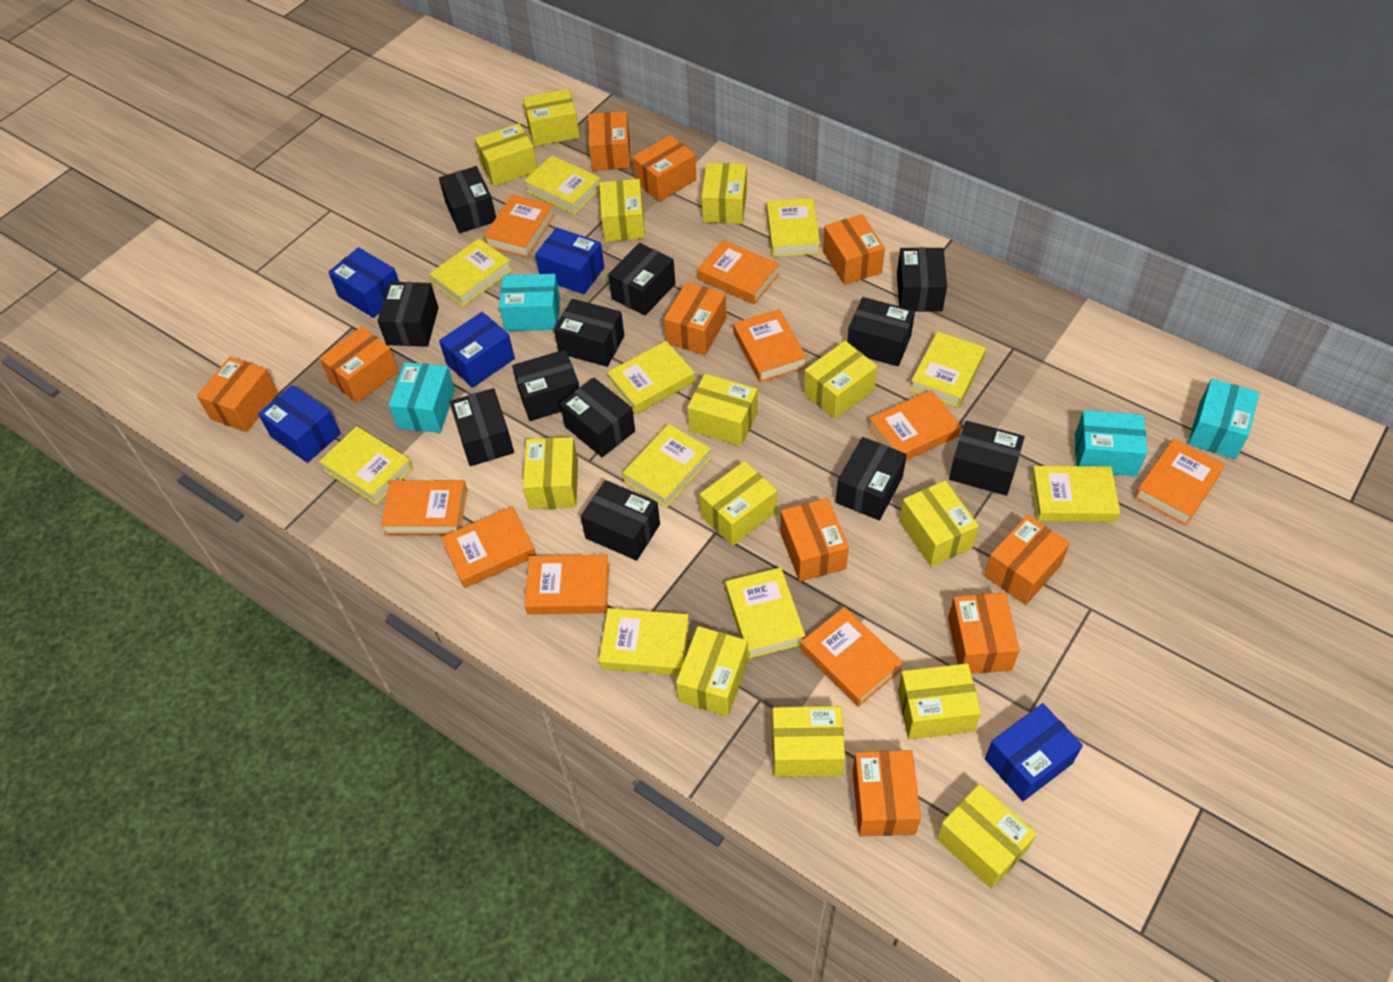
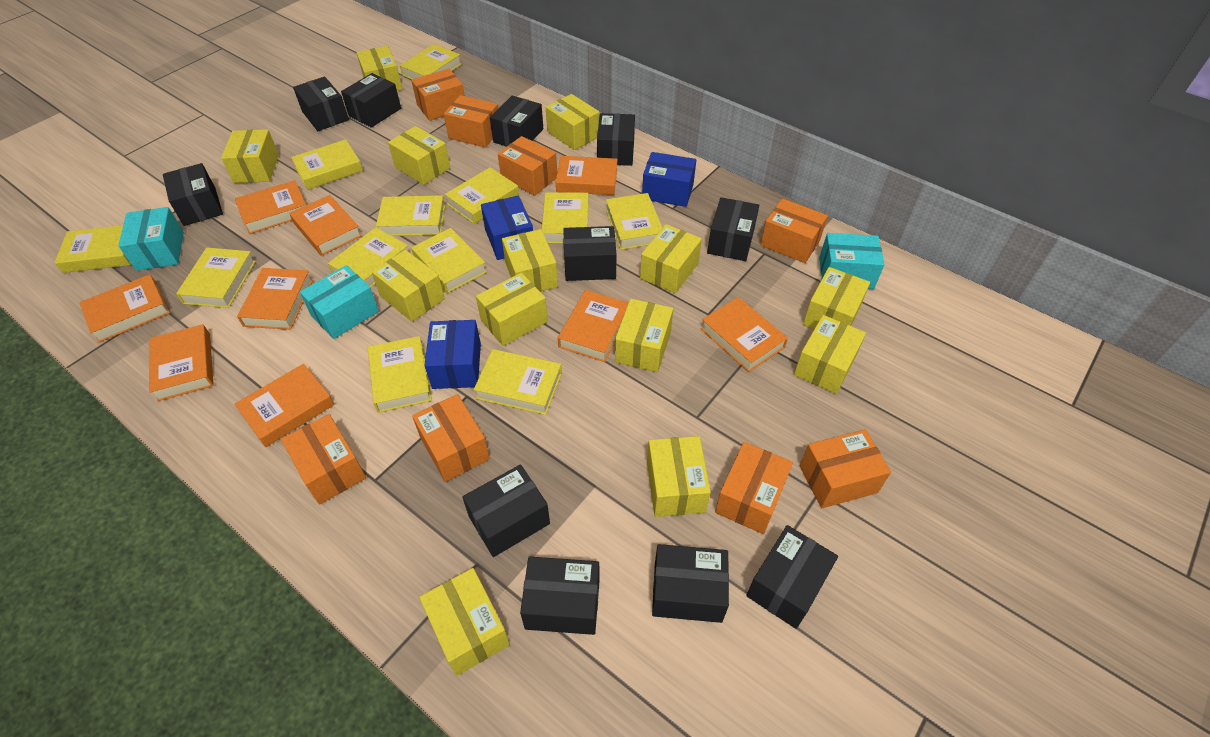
black box: [377,282,439,347] [439,166,496,233] [450,388,514,466] [512,350,580,421] [554,299,624,367] [560,378,635,457] [581,480,660,561] [608,243,675,316] [836,437,907,520] [847,297,915,366] [897,247,947,312] [949,421,1025,496] = 12 -> [163,163,223,226] [293,77,349,131] [341,73,401,128] [462,464,550,557] [490,95,543,147] [520,557,600,635] [563,226,617,281] [597,113,635,166] [652,544,729,623] [707,197,759,261] [746,525,838,629] = 11
blue box: [258,385,341,463] [328,247,399,318] [439,312,515,388] [535,227,604,294] [985,703,1083,801] = 5 -> [424,320,481,389] [481,195,533,260] [642,152,696,207] = 3
orange box: [197,357,278,432] [319,326,399,403] [588,111,631,171] [632,135,696,202] [664,282,726,355] [780,498,849,582] [823,214,885,285] [852,750,921,836] [948,593,1020,674] [984,515,1070,605] = 10 -> [281,414,366,505] [411,69,465,121] [412,394,490,482] [444,95,498,148] [498,136,557,196] [715,442,793,534] [760,199,828,263] [799,429,891,508] = 8
turquoise box: [389,362,455,433] [499,274,560,331] [1075,410,1147,476] [1188,379,1260,459] = 4 -> [118,207,184,271] [300,265,379,339] [819,233,885,289] = 3
yellow book: [319,426,413,505] [429,238,512,307] [524,155,601,214] [599,608,689,675] [607,341,695,414] [623,424,712,508] [725,567,805,659] [766,198,820,257] [910,331,986,408] [1031,466,1120,522] = 10 -> [54,225,131,273] [176,247,256,308] [291,139,363,190] [328,227,408,288] [368,336,432,413] [376,195,445,236] [400,44,462,80] [411,228,487,293] [445,167,519,224] [474,349,562,415] [542,192,589,244] [606,193,663,250] = 12

